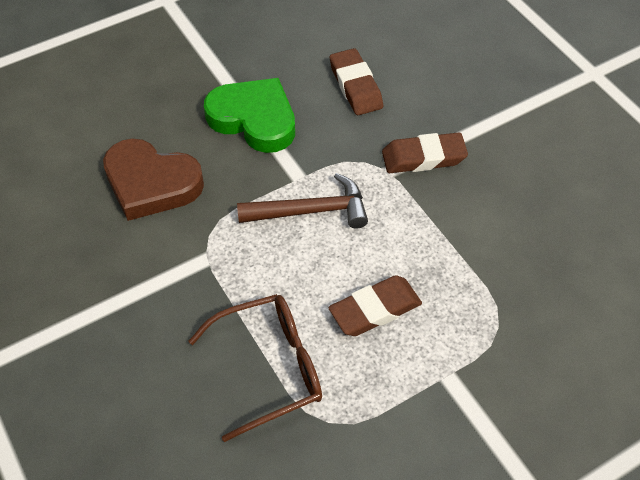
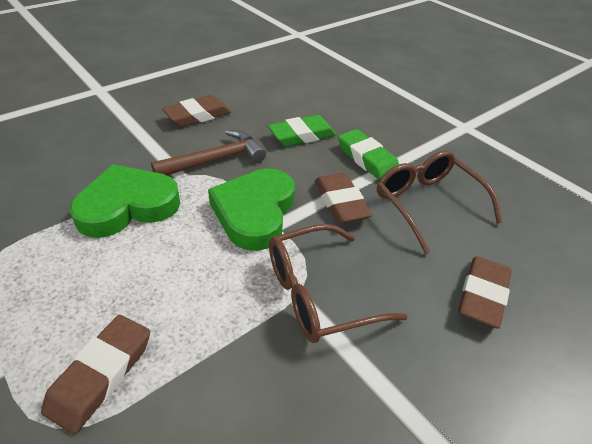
brown eraser: [328,275,422,336] [330,48,383,115] [382,132,468,173] = 3 -> [41,315,150,434] [162,95,231,127] [315,173,372,224] [458,256,512,329] = 4
brown glasses: [188,294,322,442] = 1 -> [269,224,408,343] [377,150,503,254] = 2
brown heart: [103,139,204,221] = 1 -> none = 0
green eraser: none = 0 -> [268,115,336,146] [338,129,399,180] = 2
green heart: [204,78,295,153] = 1 -> [70,164,180,238] [208,168,295,251] = 2

